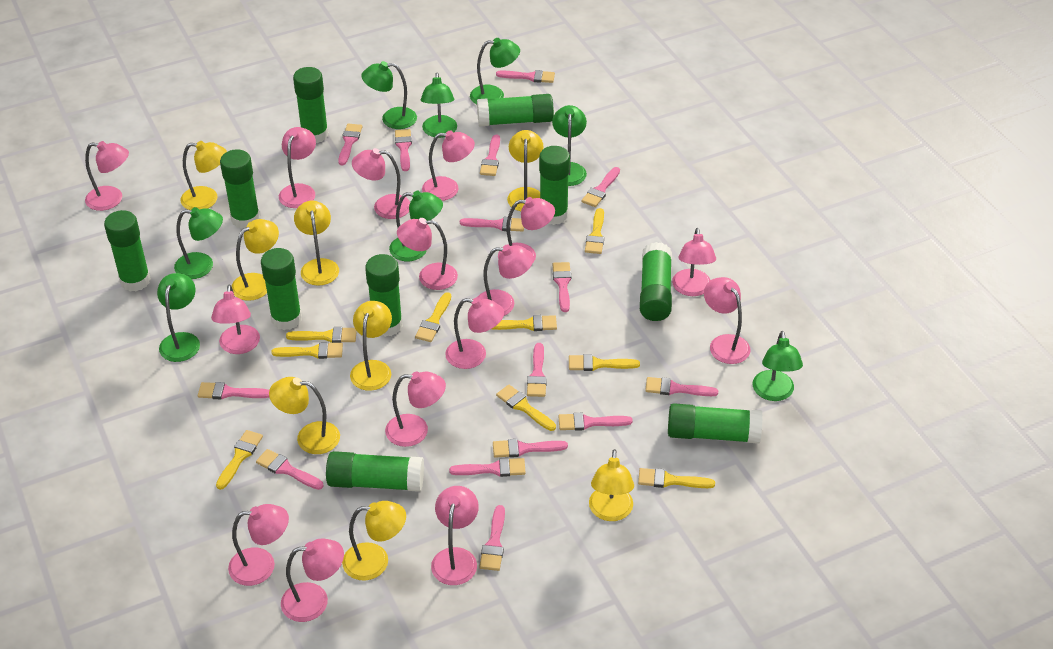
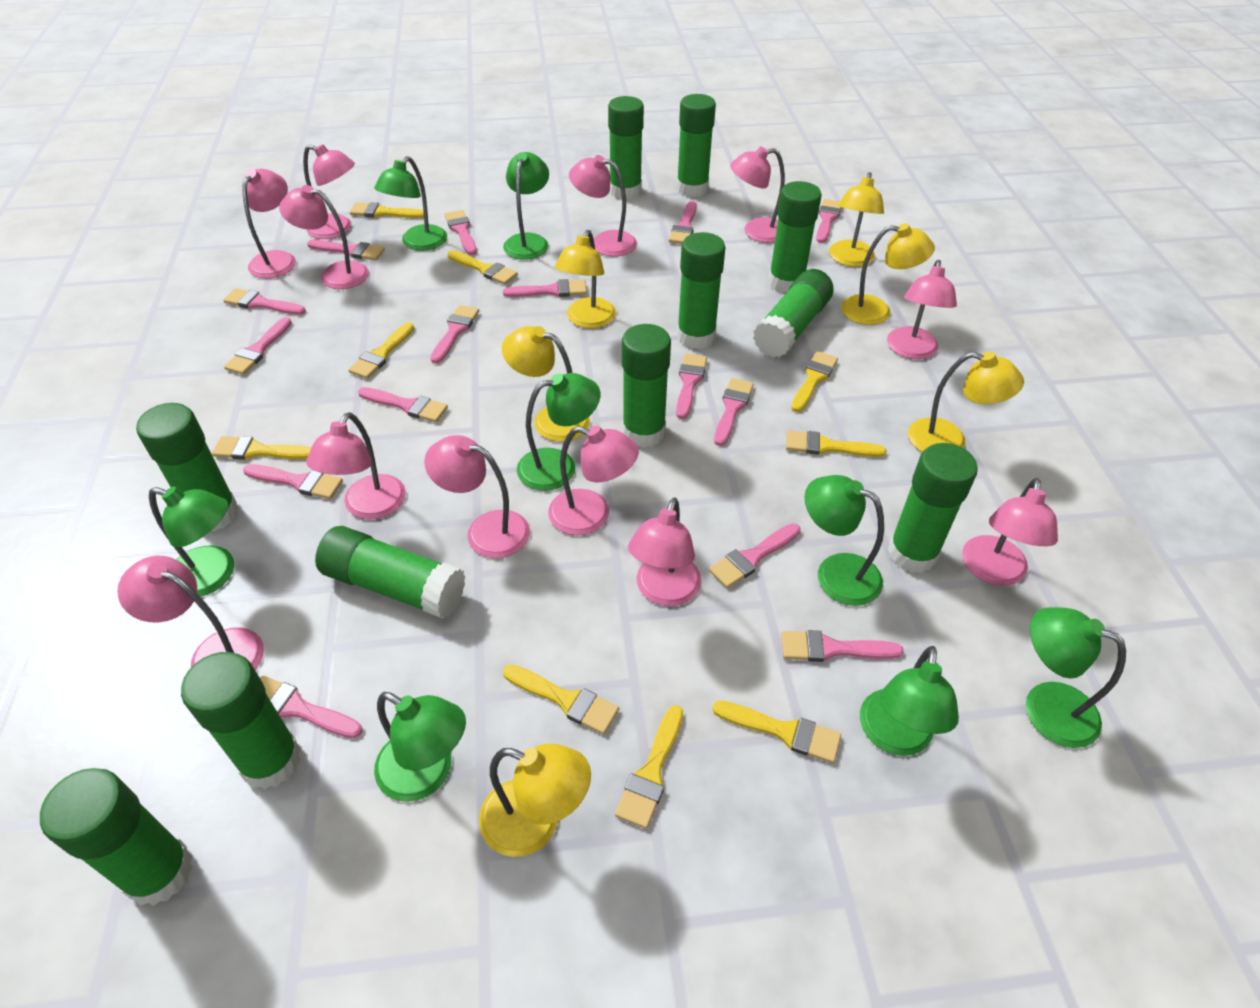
green glue stick: [104,210,151,291] [220,149,260,229] [261,248,302,330] [293,67,328,143] [326,451,424,492] [365,254,403,337] [477,94,554,126] [539,146,570,225] [640,242,672,321] [668,403,762,444] = 10 -> [40,768,193,906] [136,403,239,531] [181,652,301,789] [315,526,465,619] [608,96,644,200] [622,324,671,448] [677,94,716,197] [677,232,726,349] [753,269,834,357] [768,181,822,293] [888,443,978,573] = 11
pink lamp: [85,141,129,211] [211,285,260,354] [228,504,289,586] [279,127,316,208] [281,538,344,622] [352,148,410,219] [385,371,446,447] [397,218,458,290] [422,130,475,201] [431,486,479,585] [445,297,504,369] [478,244,534,316] [498,197,555,264] [672,228,716,296] [704,277,750,364] = 15 -> [117,556,264,670] [242,169,296,278] [279,185,369,289] [303,144,355,239] [306,412,406,520] [424,435,530,558] [548,425,639,535] [569,155,637,257] [628,497,702,606] [730,147,785,243] [887,260,957,360] [962,478,1058,586] = 12
yellow lamp: [180,141,227,210] [232,219,279,301] [269,377,340,454] [294,201,339,286] [342,501,406,581] [350,301,392,391] [507,130,543,211] [589,449,634,521] = 8 -> [479,744,591,857] [502,326,590,442] [555,230,616,328] [829,172,884,267] [841,223,935,325] [908,352,1024,452] = 6

